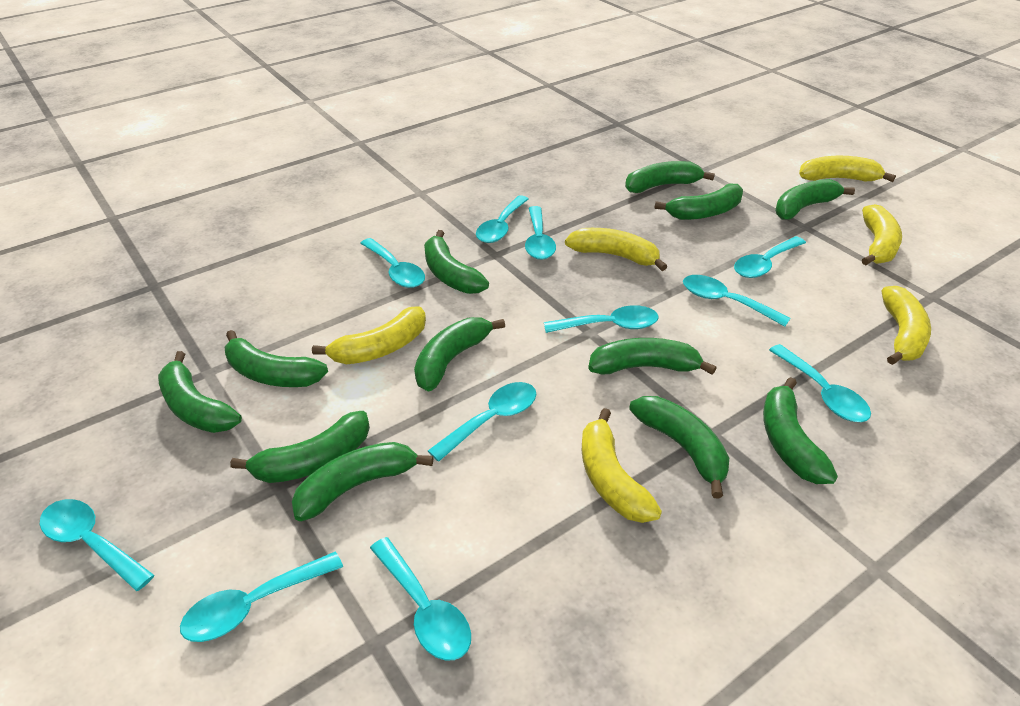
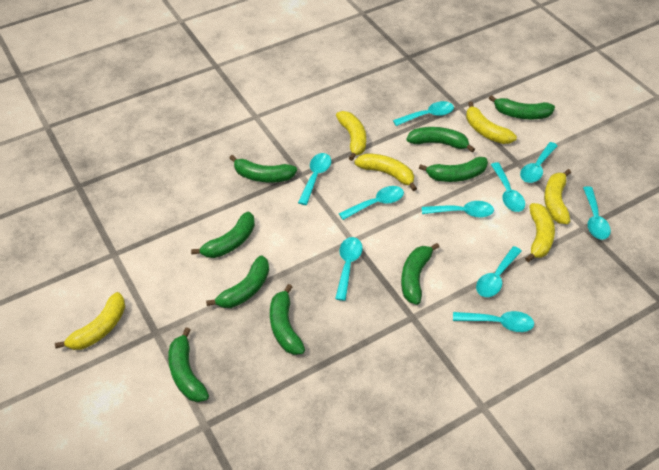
green banana: [158,351,242,433] [224,330,328,387] [230,411,370,483] [292,442,433,521] [414,317,505,392] [424,230,489,294] [588,338,716,375] [625,161,715,193] [629,396,729,499] [654,184,743,220] [763,377,838,484] [775,179,855,220] = 12 -> [168,327,209,402] [191,212,255,258] [206,255,269,308] [230,155,297,183] [270,284,305,355] [401,243,439,305] [406,127,475,152] [419,157,488,182] [489,95,555,119] = 9
turquoise spoon: [39,499,154,591] [180,552,343,642] [360,238,425,288] [370,537,471,660] [428,382,536,462] [476,195,529,243] [525,206,556,260] [544,305,659,333] [683,275,790,327] [734,236,806,278] [769,344,871,422] = 11 -> [298,153,331,205] [335,237,363,301] [339,186,404,220] [393,101,454,126] [422,201,494,218] [453,311,534,332] [476,246,522,297] [491,162,525,212] [520,142,558,183] [583,186,611,240] = 10

